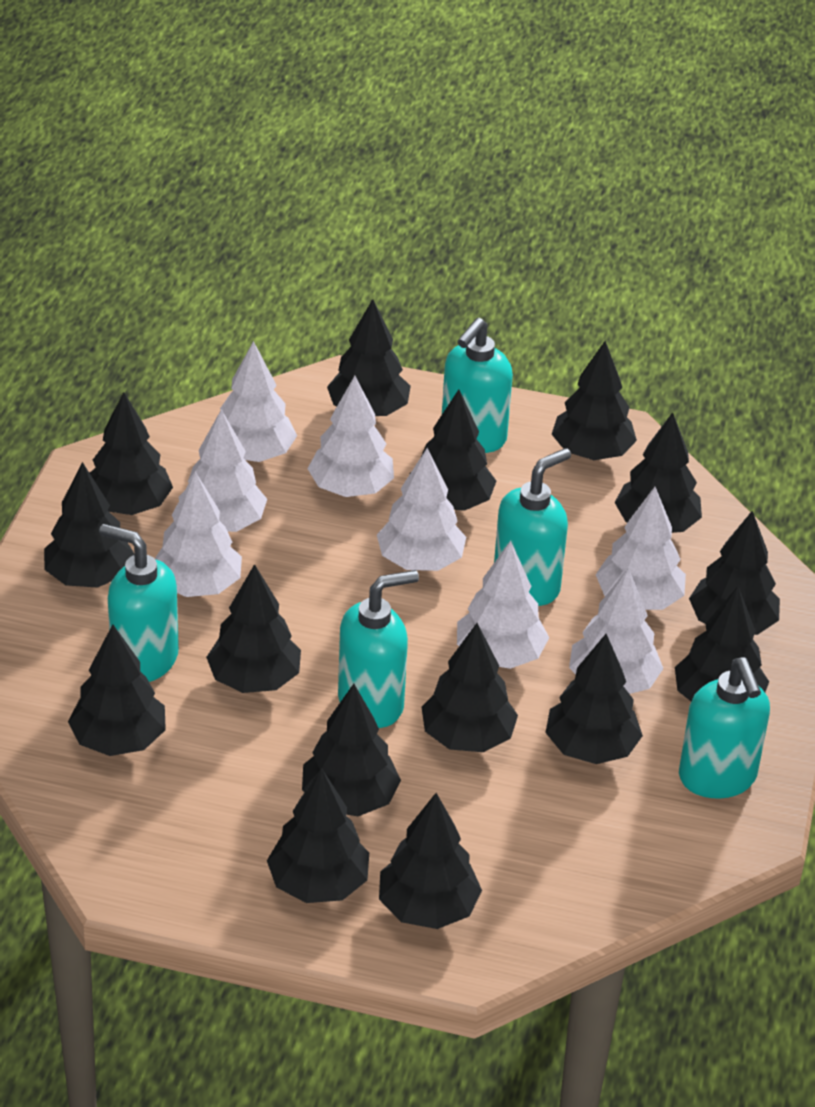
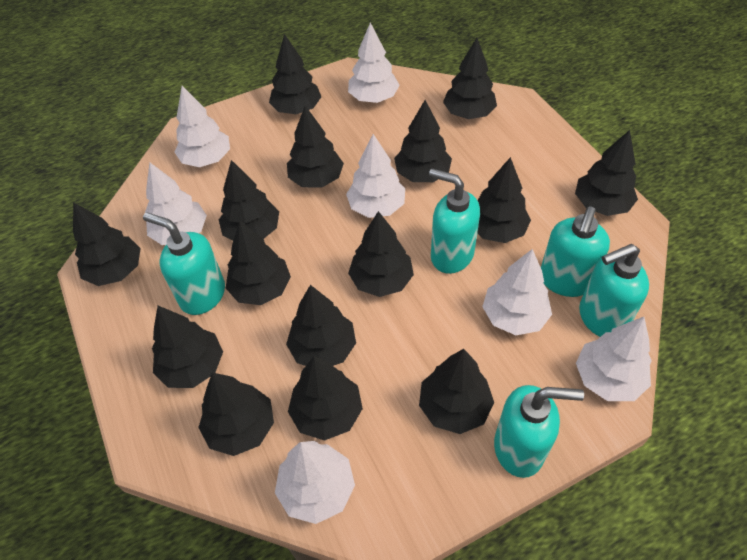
white tree: [155,472,242,597] [178,409,267,532] [220,341,297,462] [308,376,394,497] [377,448,466,571] [457,541,549,669] [569,568,663,694] [596,487,686,610] = 8 -> [145,162,207,245] [175,86,230,167] [275,441,355,524] [346,134,405,218] [348,22,399,103] [482,249,552,335] [576,317,652,401] = 7

